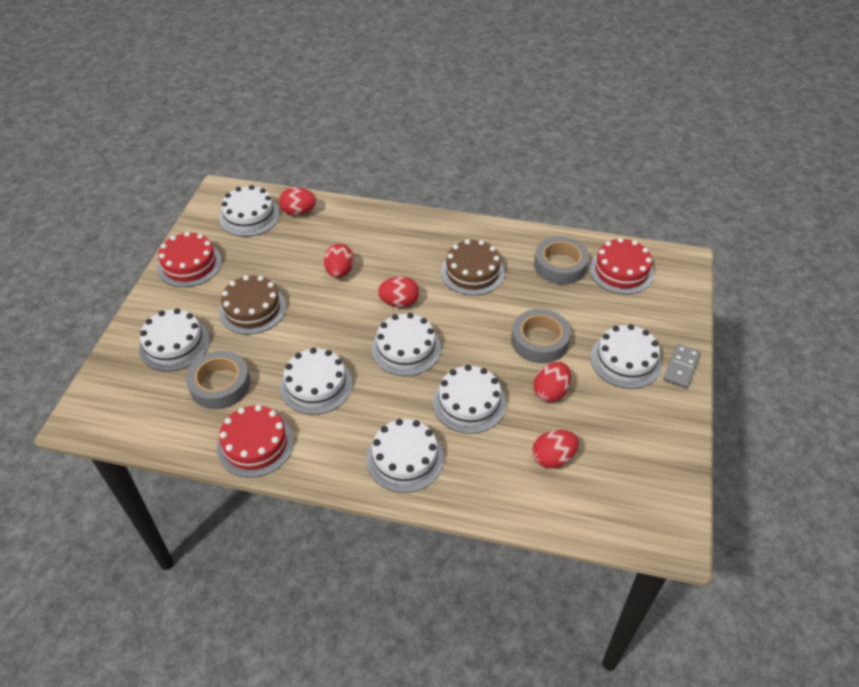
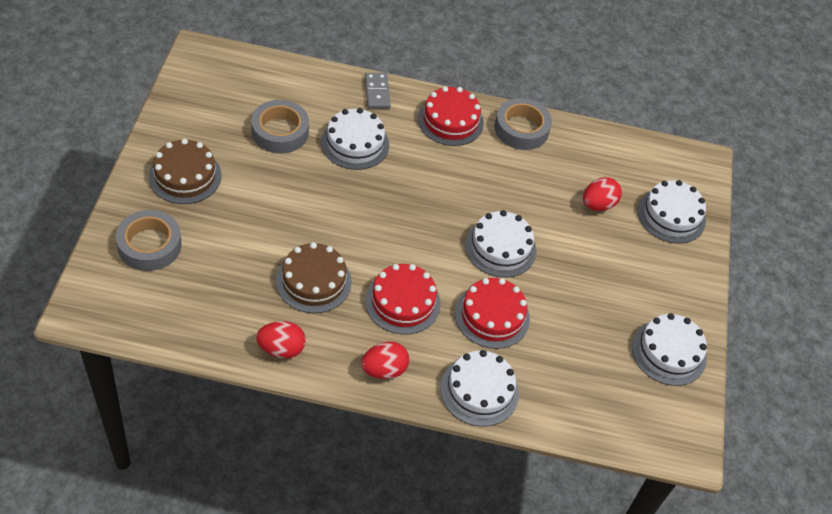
red egg: [279,187,316,215] [324,244,354,278] [378,276,419,307] [532,430,579,469] [534,362,571,402] = 5 -> [256,321,306,358] [361,342,409,379] [583,177,622,211] = 3
white cake: [139,308,210,371] [219,185,280,237] [280,348,353,415] [367,419,444,493] [372,313,441,376] [433,365,506,434] [591,324,662,389] = 7 -> [321,108,389,170] [440,350,519,427] [465,210,536,278] [632,313,707,386] [638,180,706,244] = 5

